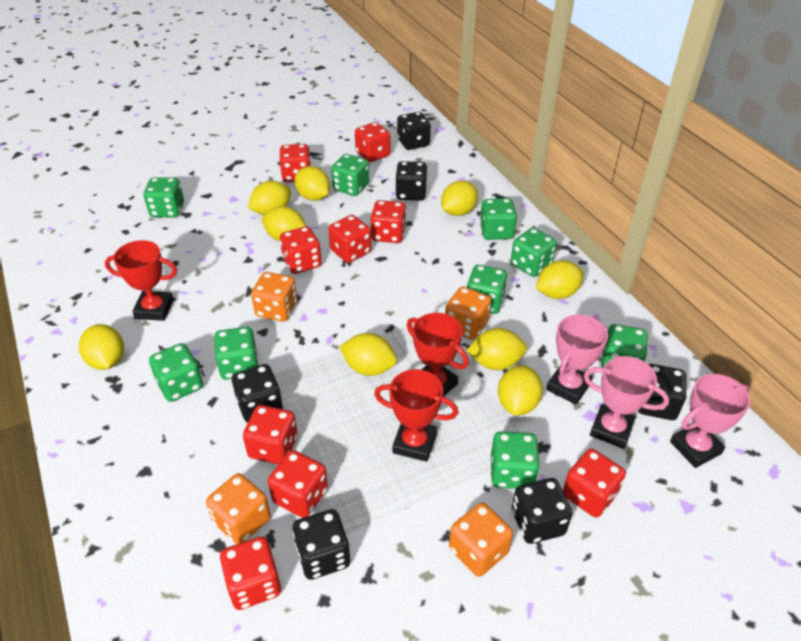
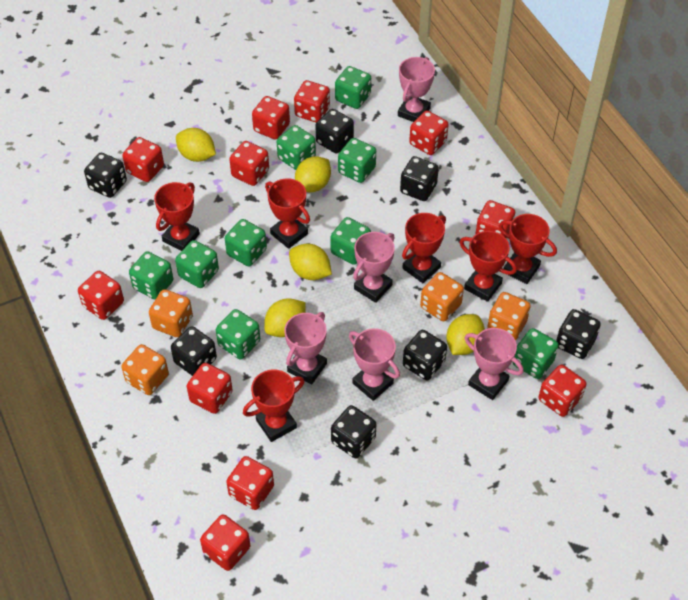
black dice: [232,364,283,423] [293,509,350,580] [395,161,427,201] [397,112,431,150] [512,478,572,544] [638,364,687,420] = 6 -> [84,153,127,198] [171,326,217,376] [315,109,354,154] [331,405,376,459] [400,156,439,201] [403,330,447,380] [556,309,601,359] = 7
pink trophy: [546,315,608,405] [584,356,669,449] [670,374,750,468] = 3 -> [284,312,327,384] [349,328,400,401] [353,232,395,303] [398,57,435,122] [465,328,524,400] = 5
red dice: [220,536,281,610] [243,405,298,465] [268,450,328,518] [280,144,311,183] [280,226,322,274] [328,215,371,263] [355,122,390,162] [371,200,406,243] [563,449,626,518] = 9 -> [78,271,124,320] [122,137,164,182] [187,363,233,414] [200,514,250,571] [226,456,274,510] [229,141,269,186] [252,96,290,140] [294,80,330,123] [409,111,449,155] [475,200,515,239] [539,365,587,417] = 11
red trophy: [105,240,177,321] [374,369,458,462] [407,313,469,397] = 3 -> [154,182,200,251] [243,370,305,442] [265,178,310,249] [402,213,446,283] [460,231,517,302] [499,214,557,284] = 6
yellow lemon: [79,324,124,370] [248,181,291,215] [262,206,306,241] [294,166,330,201] [339,333,397,376] [441,181,478,216] [466,328,527,370] [498,365,543,416] [536,260,584,299] = 9 -> [176,128,216,162] [264,298,306,337] [289,244,332,280] [295,156,331,192] [446,314,485,355] = 5

